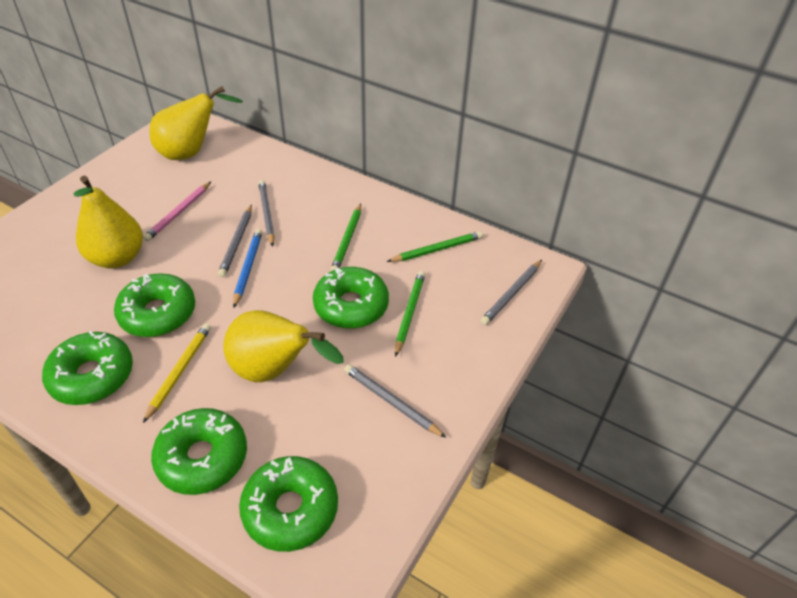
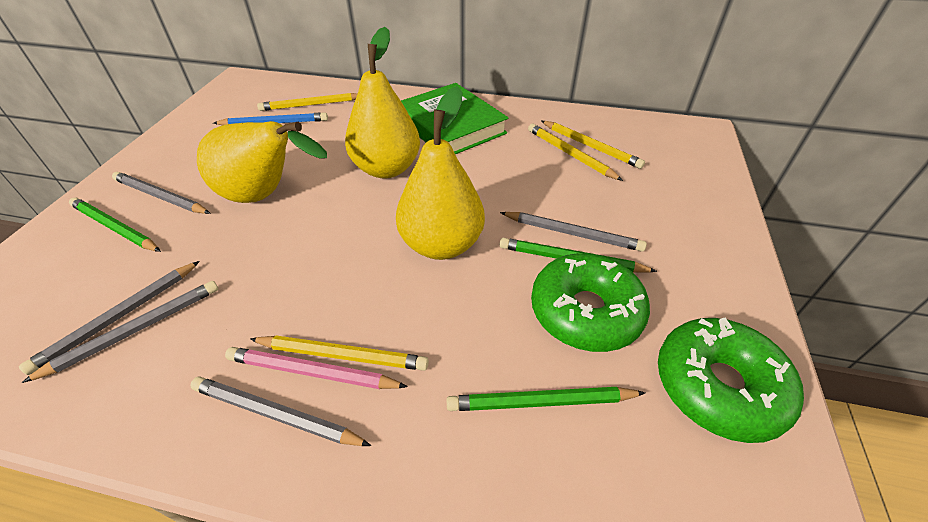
green book: none = 0 -> [401,83,508,154] = 1
green donut: [42,331,133,405] [114,273,195,337] [151,408,247,495] [239,456,338,552] [313,267,389,329] = 5 -> [531,253,650,352] [658,318,804,443] = 2
grey pencil: [218,205,252,277] [258,180,275,247] [344,364,446,438] [480,260,542,325] = 4 -> [19,261,200,375] [22,281,218,383] [112,172,211,214] [190,376,371,446] [500,212,647,252] = 5
yellow pencil: [143,323,211,423] = 1 -> [250,336,429,371] [257,93,358,111] [528,124,623,181] [541,121,645,169] = 4

